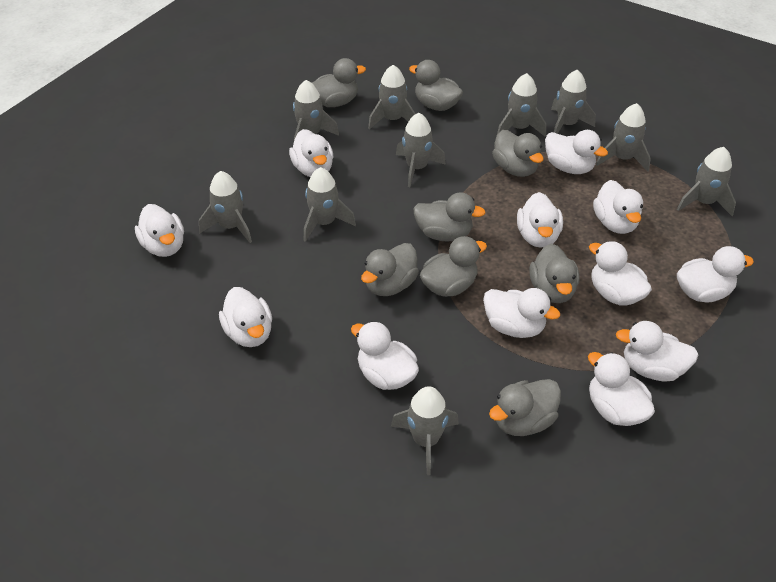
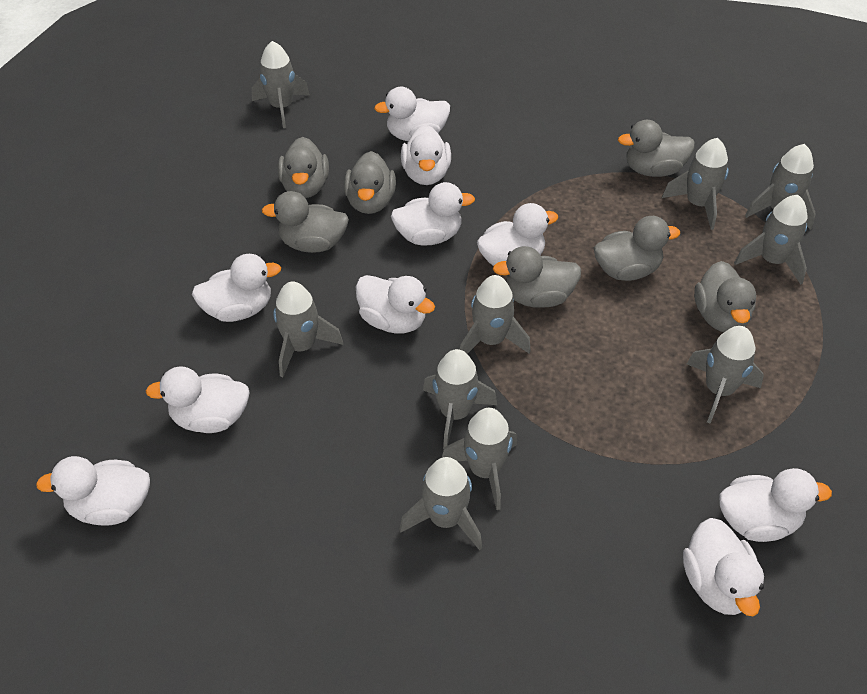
grey duck: [312,58,366,107] [361,243,419,296] [409,60,463,111] [413,192,485,242] [420,236,487,297] [489,379,561,436] [492,130,543,177] [529,244,579,303] = 8 -> [262,191,349,253] [278,137,329,198] [344,151,396,214] [493,246,581,308] [594,216,680,281] [618,120,695,177] [694,261,756,332] = 7
white duck: [135,204,184,257] [219,287,272,347] [289,129,334,177] [351,321,419,390] [483,288,560,338] [517,192,563,248] [545,130,608,174] [588,352,655,426] [589,241,652,305] [593,180,643,234] [616,321,699,381] [677,246,754,302] = 12 -> [36,456,150,526] [146,366,250,433] [192,254,281,322] [356,275,435,334] [374,87,450,141] [391,182,475,246] [401,125,451,185] [477,203,558,266] [683,518,764,616] [719,468,832,542] = 10

